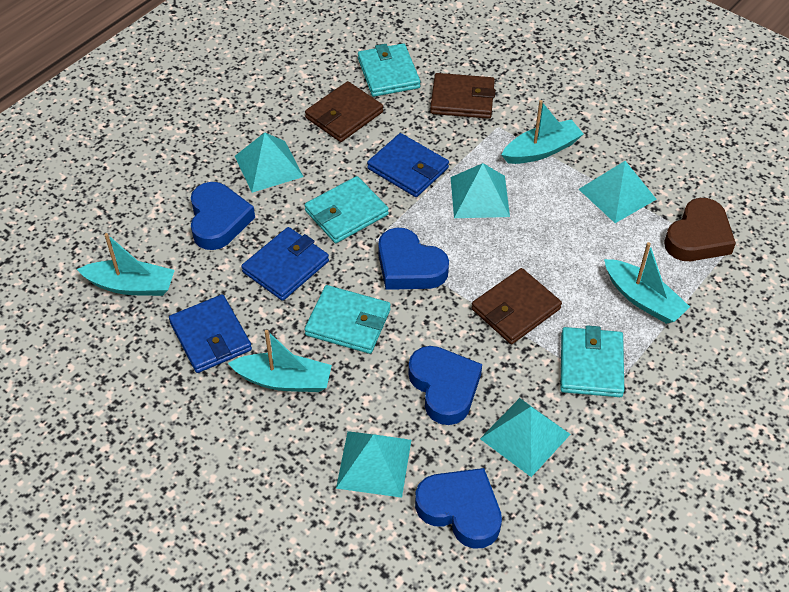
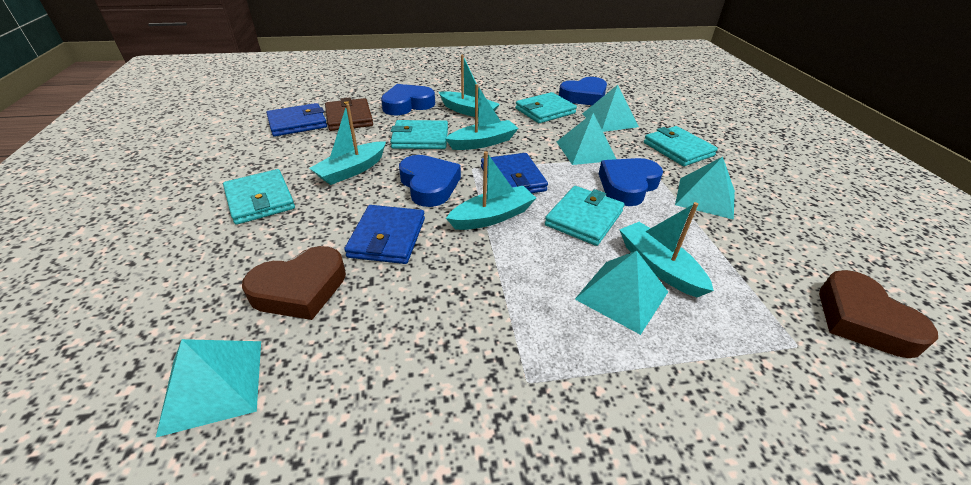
brown heart: [664,198,736,261] = 1 -> [242,246,346,320] [819,270,938,358] = 2
brown wallet: [305,81,383,142] [430,73,496,119] [471,268,562,344] = 3 -> [325,98,373,131] = 1
turquoise boat: [77,233,175,296] [228,330,332,392] [502,100,583,164] [604,242,690,324] = 4 -> [309,103,386,185] [439,55,500,117] [445,84,518,150] [446,151,536,230] [620,202,714,297] = 5
turquoise wallet: [304,176,389,243] [304,285,391,354] [358,43,421,97] [560,325,624,397] = 4 -> [223,169,295,225] [390,120,448,149] [515,92,577,123] [545,186,624,246] [644,126,718,166] = 5

